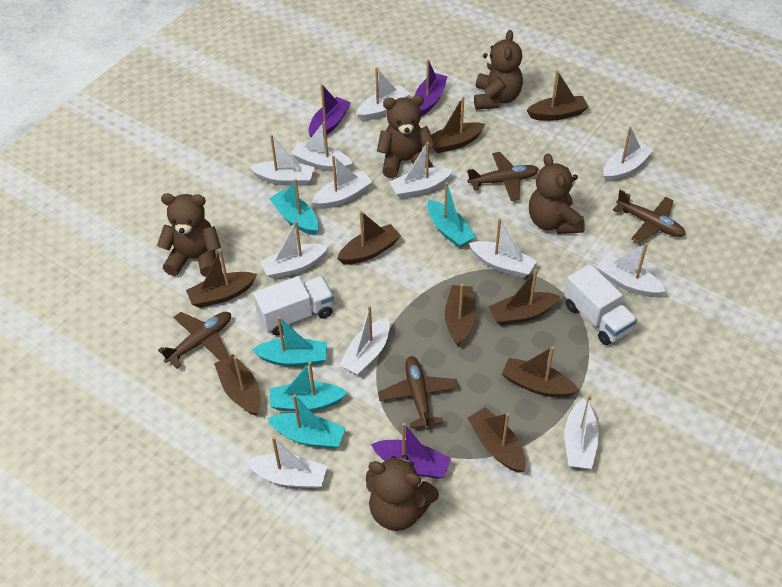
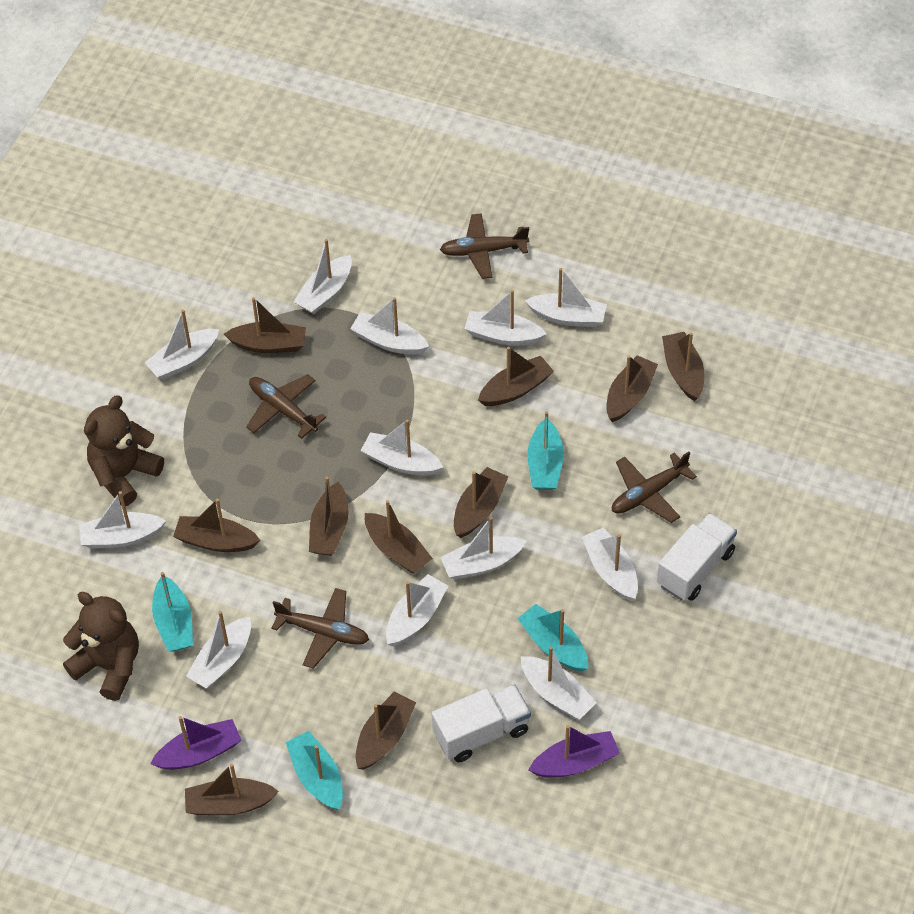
brown boat: [186,250,257,308] [214,354,261,416] [337,211,401,265] [431,96,485,153] [445,284,476,346] [468,407,526,473] [489,269,560,326] [502,346,579,398] [526,71,588,121] = 9 -> [173,499,260,552] [185,763,279,815] [224,297,306,353] [309,476,349,556] [356,691,416,770] [365,500,433,574] [454,467,508,538] [478,347,554,406] [606,355,658,422] [662,332,704,401] = 10
brown teddy bear: [157,193,221,277] [366,455,439,531] [377,95,435,178] [474,30,523,110] [529,154,585,234] = 5 -> [63,592,139,701] [84,395,164,506] = 2
purple boat: [309,84,351,137] [371,423,451,479] [415,59,448,116] = 3 -> [150,716,241,770] [529,725,620,777] = 2
turquoise boat: [252,317,327,367] [267,394,345,449] [269,179,319,235] [270,362,348,411] [427,182,476,248] = 5 -> [152,572,193,652] [286,731,343,810] [517,604,588,672] [527,411,564,490] = 4

